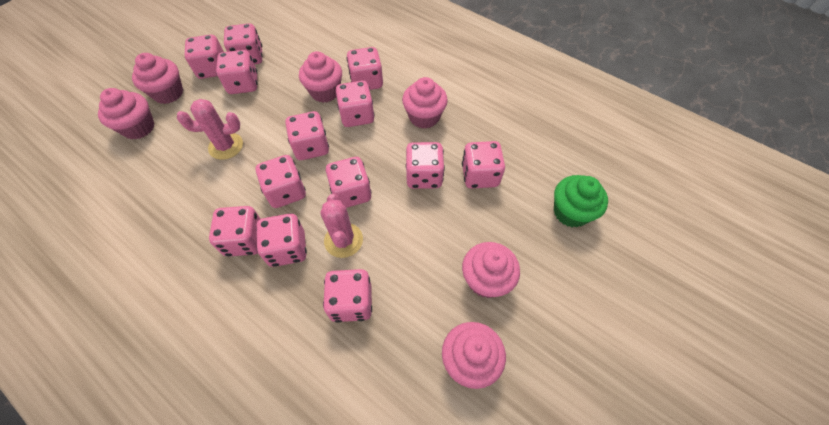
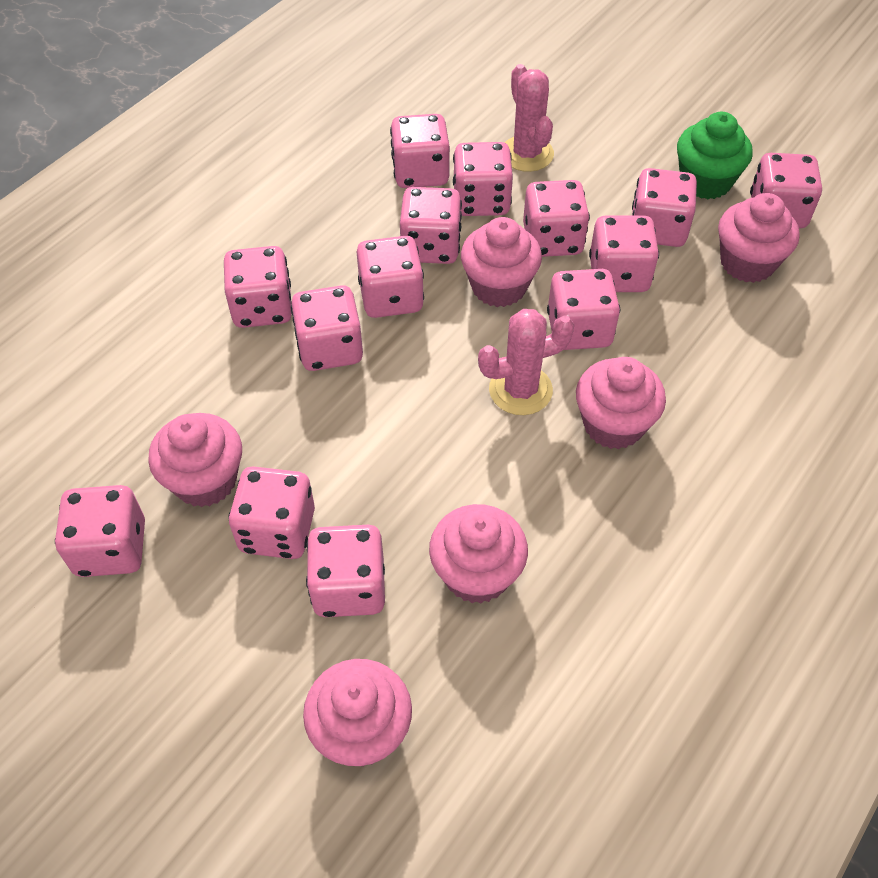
pink dice: [185,35,224,79] [209,206,261,257] [216,50,258,94] [224,23,263,65] [256,155,306,208] [256,213,307,267] [285,111,329,160] [323,269,372,323] [326,157,372,208] [336,81,375,127] [347,47,383,90] [406,142,445,189] [462,141,505,189] = 13 -> [55,485,145,577] [224,246,292,328] [228,466,315,559] [291,285,363,371] [306,525,385,617] [357,236,424,318] [390,114,450,188] [400,187,462,264] [453,142,513,216] [523,180,590,257] [547,269,620,350] [589,216,659,292] [632,168,697,247] [750,153,822,229] = 14

